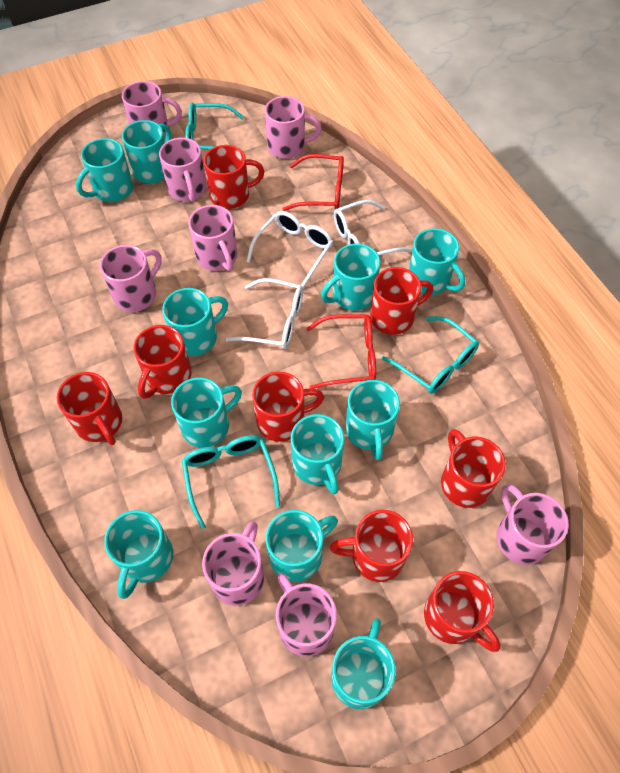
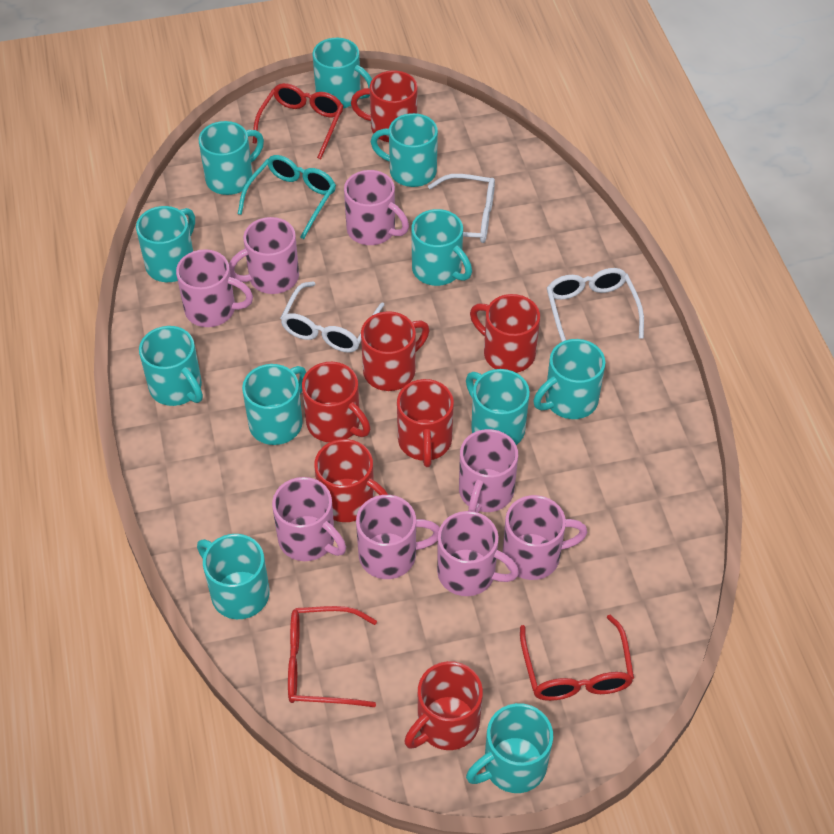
red glasses: [283,154,344,211] [306,314,376,389] = 2 -> [253,83,343,159] [288,606,377,707] [520,615,634,701] = 3
red mug: [57,372,122,445] [134,325,192,399] [204,145,265,209] [252,372,324,442] [330,510,413,582] [370,267,433,335] [424,571,501,652] [441,429,506,508] = 8 -> [302,362,370,443] [314,439,388,522] [351,71,417,142] [361,311,429,391] [397,379,454,467] [404,661,483,750] [470,294,540,373] = 7
turquoise glasses: [182,435,280,529] [185,103,244,150] [382,316,479,394] = 3 -> [238,155,336,239] = 1

